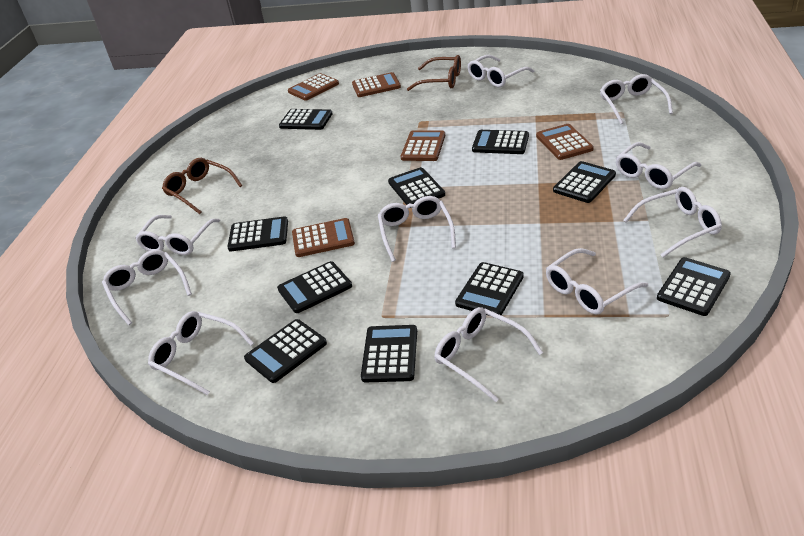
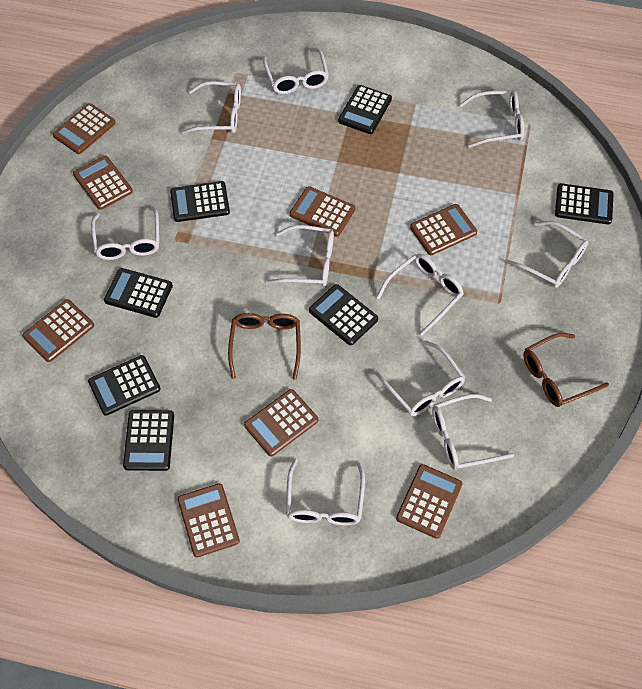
black calculator: [227,216,288,251] [244,319,327,383] [277,261,352,313] [279,109,333,130] [361,325,417,382] [388,167,445,205] [455,262,524,315] [472,130,529,154] [553,161,616,203] [657,257,731,316] = 10 -> [88,355,160,416] [104,268,173,318] [123,410,174,471] [170,181,230,222] [309,284,378,345] [338,85,392,134] [555,183,614,225] = 7
brown calculator: [288,73,339,101] [292,218,355,257] [352,72,401,97] [401,130,445,161] [536,124,594,160] = 5 -> [22,299,94,362] [53,103,116,154] [73,156,133,210] [178,483,240,558] [244,389,318,456] [290,186,355,237] [396,464,462,539] [410,204,477,255] = 8

